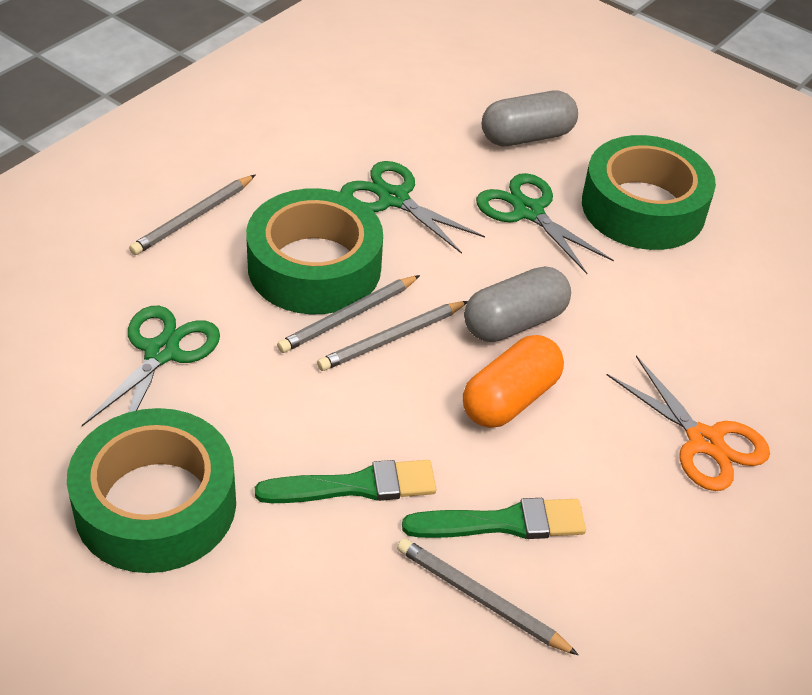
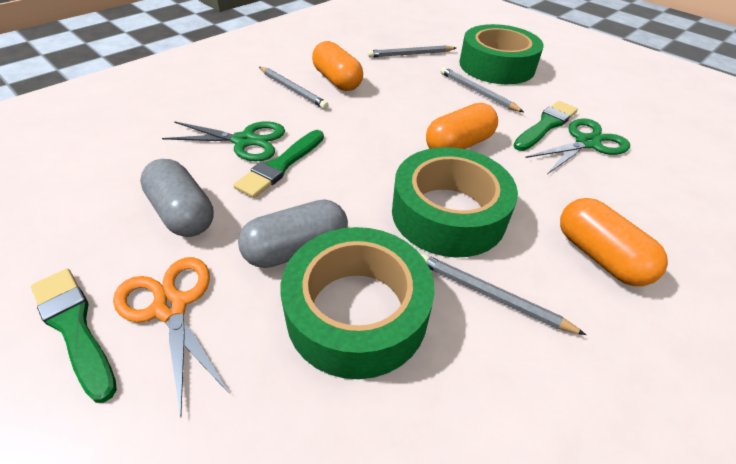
green brush: [255,460,436,503] [402,498,586,539] = 2 -> [31,269,117,403] [233,130,324,198] [513,101,578,151] = 3
green scissors: [82,306,220,426] [340,161,485,254] [476,173,614,274] = 3 -> [162,121,285,161] [525,118,630,174] = 2
orange capsule: [463,335,564,428] = 1 -> [312,41,363,91] [426,103,498,149] [560,198,668,286] = 3

